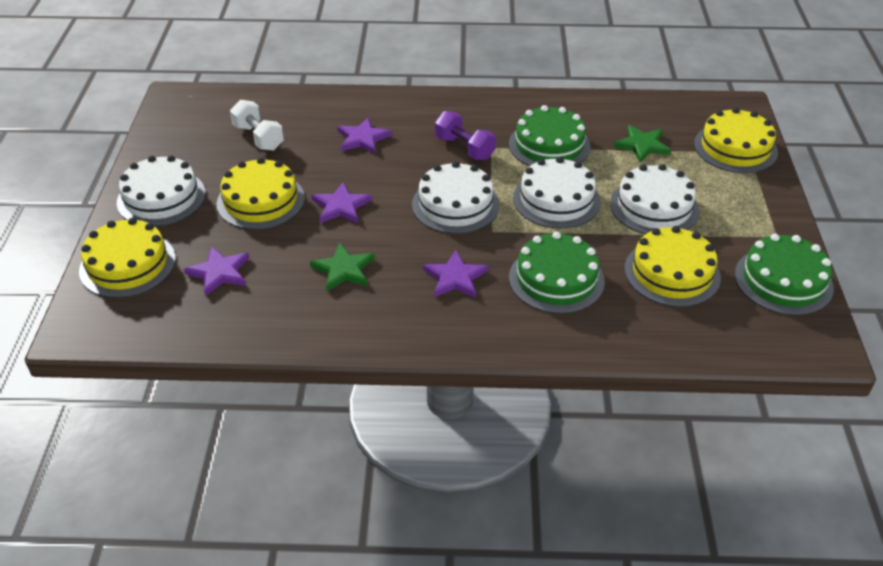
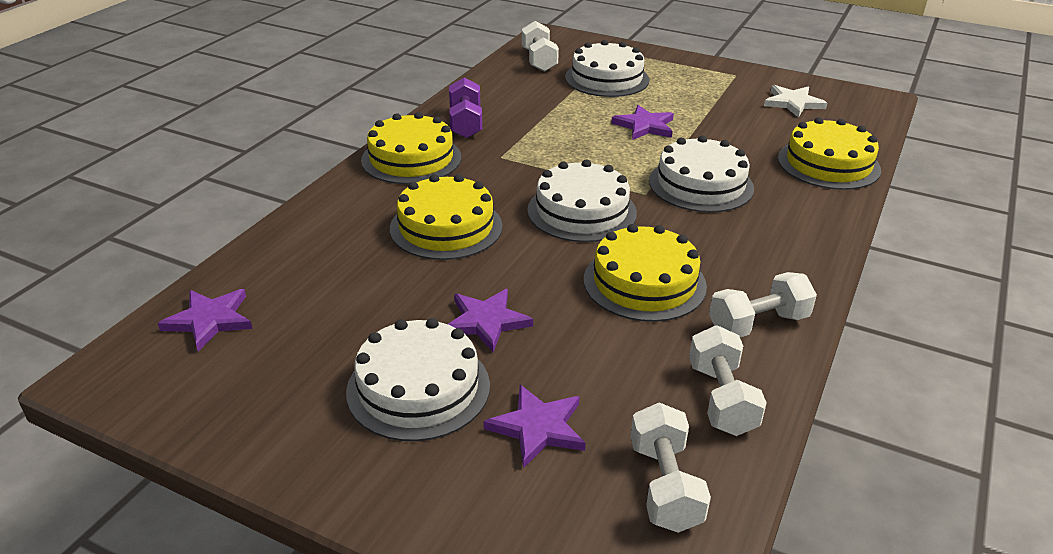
green cake: [509,105,591,166] [509,232,605,314] [735,234,834,315] = 3 -> none = 0
green star: [310,242,375,291] [613,125,671,163] = 2 -> none = 0
white dumbbell: [230,100,284,151] = 1 -> [522,21,559,72] [631,403,711,533] [689,325,767,436] [709,272,817,337] = 4
white star: none = 0 -> [764,85,827,118] = 1

